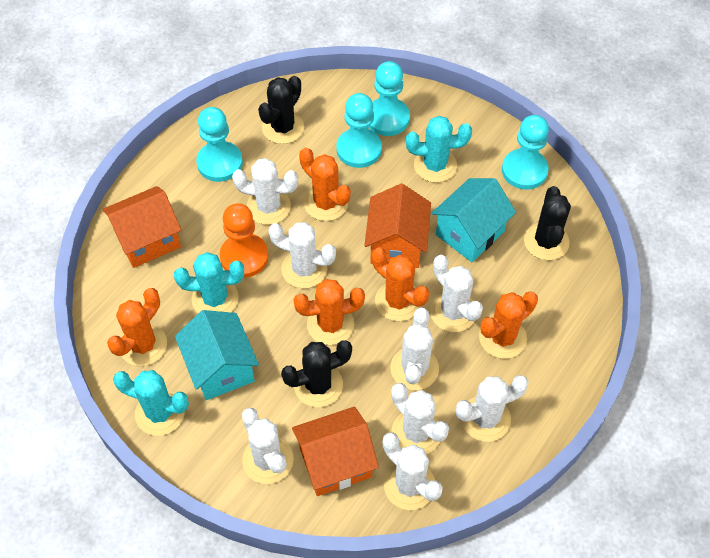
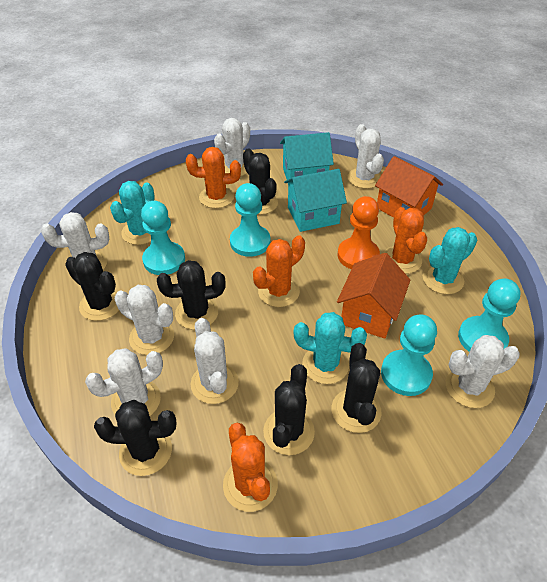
black cactus: [258,76,304,144] [281,340,352,407] [524,186,571,260] = 3 -> [65,252,119,321] [94,400,177,476] [157,260,226,330] [243,149,278,215] [263,364,315,455] [332,343,382,433] = 6
orange cactus: [107,288,167,366] [293,279,365,345] [299,148,351,221] [372,248,429,321] [479,292,538,359] = 5 -> [186,147,241,208] [223,423,278,512] [253,235,305,307] [384,207,427,274] = 4
orange house: [102,186,181,268] [292,407,379,496] [364,184,431,268] = 3 -> [337,253,410,339] [375,156,443,218] = 2
white cactus: [232,158,298,225] [242,408,294,484] [268,222,336,288] [383,432,443,510] [391,308,439,390] [391,383,449,454] [430,255,483,332] [456,375,529,442] = 8 -> [41,212,109,273] [85,348,163,416] [115,285,174,355] [191,318,239,404] [214,118,250,176] [348,124,384,189] [446,335,520,408] = 7

